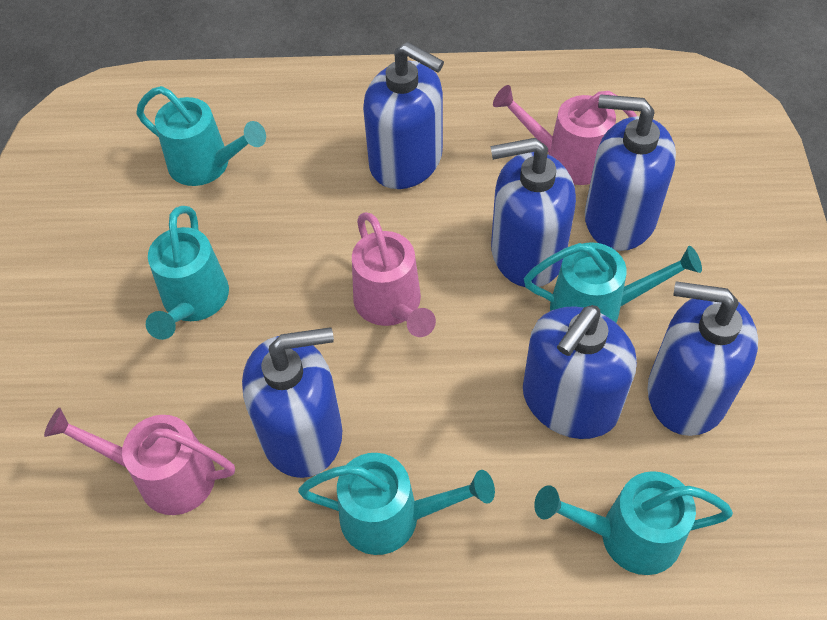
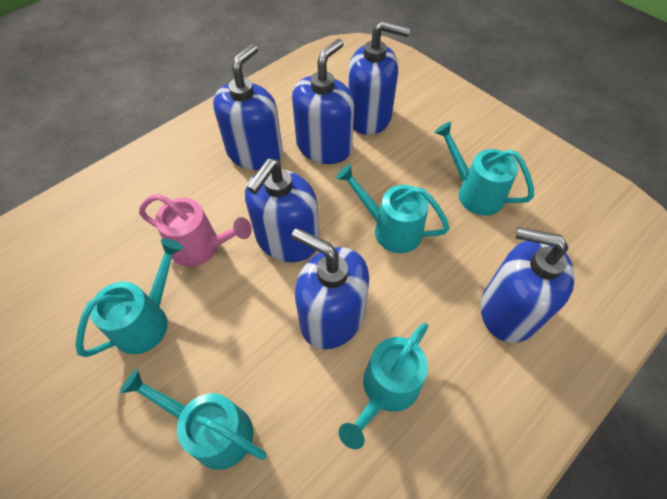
pink watering can: [44,407,235,515] [352,212,436,337] [493,85,637,185] = 3 -> [139,194,252,267] = 1

